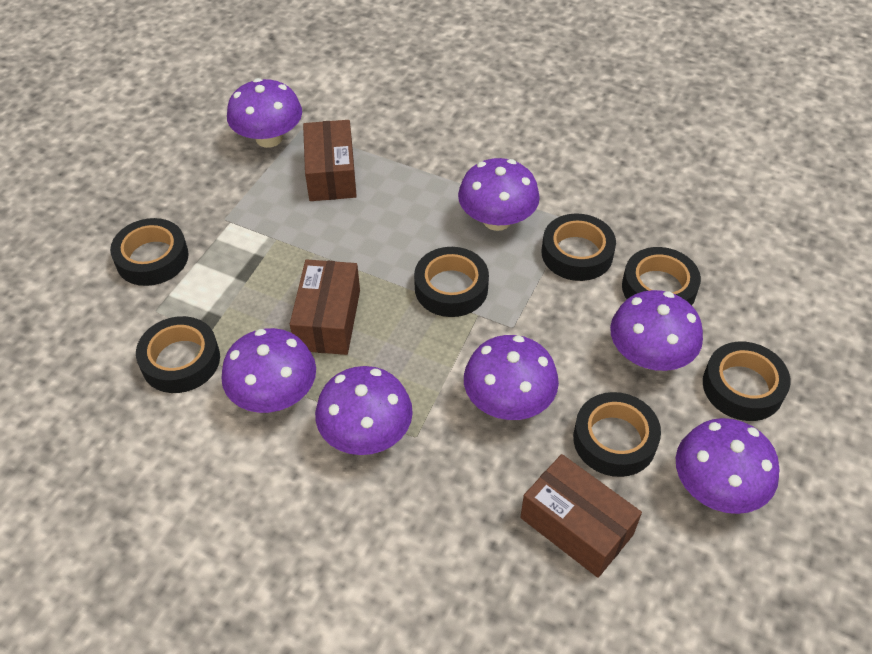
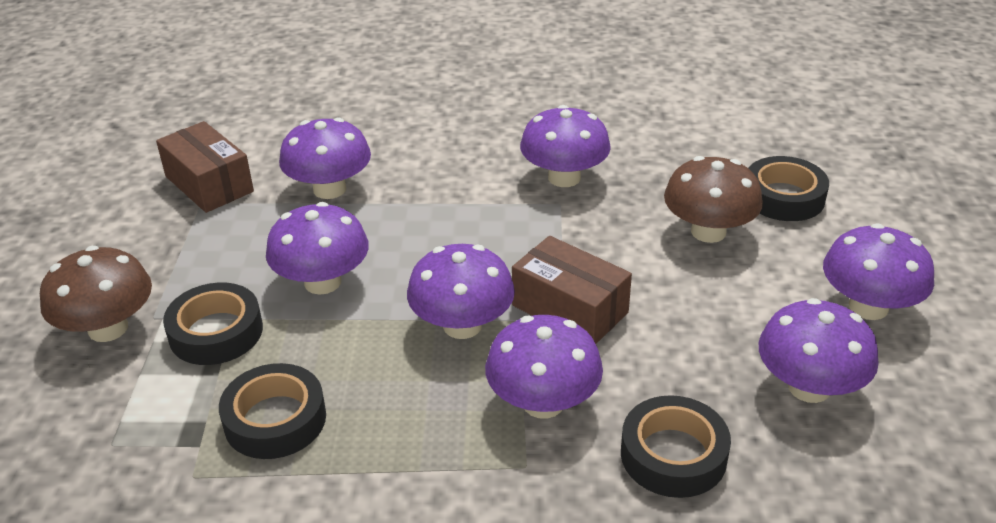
black tape: [110,218,189,286] [136,316,220,393] [414,247,489,317] [542,213,616,281] [573,392,661,477] [622,247,701,305] [703,342,791,421] = 7 -> [163,283,263,365] [219,363,326,459] [621,395,731,498] [748,156,829,221] = 4
brown box: [290,259,360,355] [303,120,357,201] [520,454,642,578] = 3 -> [156,121,254,213] [512,236,632,344] = 2
brown mushroom: none = 0 -> [40,246,152,342] [664,156,763,243] = 2

